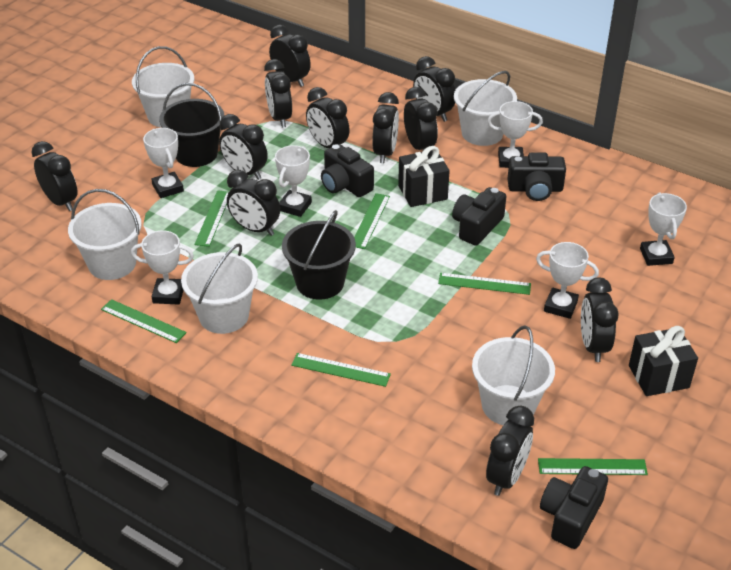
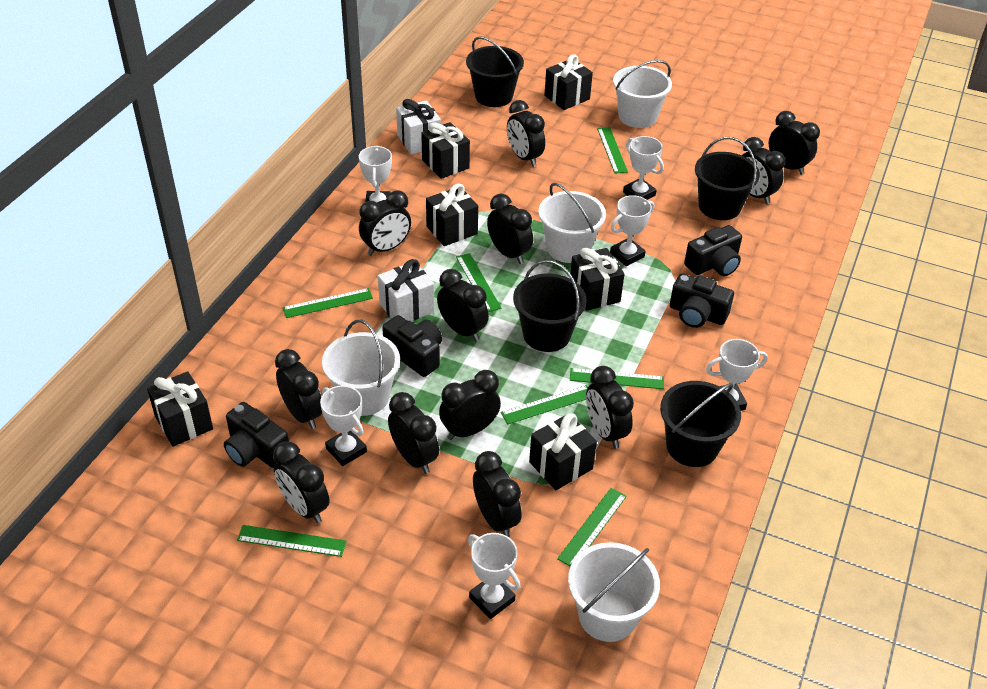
black bucket: [159,83,224,167] [282,210,356,300] = 2 -> [466,36,524,107] [513,260,587,352] [660,381,741,467] [695,137,760,220] = 4
black clock: [31,141,78,211] [219,114,268,180] [227,170,280,236] [264,59,292,128] [269,25,311,87] [306,87,350,148] [372,92,399,163] [404,87,438,151] [413,56,455,122] [486,406,534,496] [581,277,619,362] = 11 -> [273,441,329,524] [275,349,322,429] [359,190,411,256] [388,392,439,474] [437,269,489,342] [439,370,501,440] [473,451,521,537] [487,194,533,264] [507,100,545,167] [586,366,634,449] [742,137,785,204] [769,111,820,175] = 12
black gift: [398,146,450,207] [629,326,698,396] = 2 -> [147,371,213,447] [421,122,470,179] [426,183,478,246] [529,413,597,490] [544,54,593,110] [570,248,625,311] = 6
green ruler: [101,299,187,343] [194,190,229,247] [291,353,391,387] [354,193,390,249] [438,273,531,295] [538,458,648,475] = 6 -> [237,525,346,557] [283,288,373,318] [456,253,501,312] [501,385,588,425] [557,488,627,566] [570,368,664,389] [597,127,628,174] = 7
white bucket: [68,189,142,280] [132,46,194,128] [181,243,258,334] [454,71,517,146] [472,325,555,425] = 5 -> [322,320,400,416] [538,183,606,263] [568,542,660,642] [613,60,672,128] = 4
white gift: none = 0 -> [378,259,435,321] [396,99,441,154] = 2

